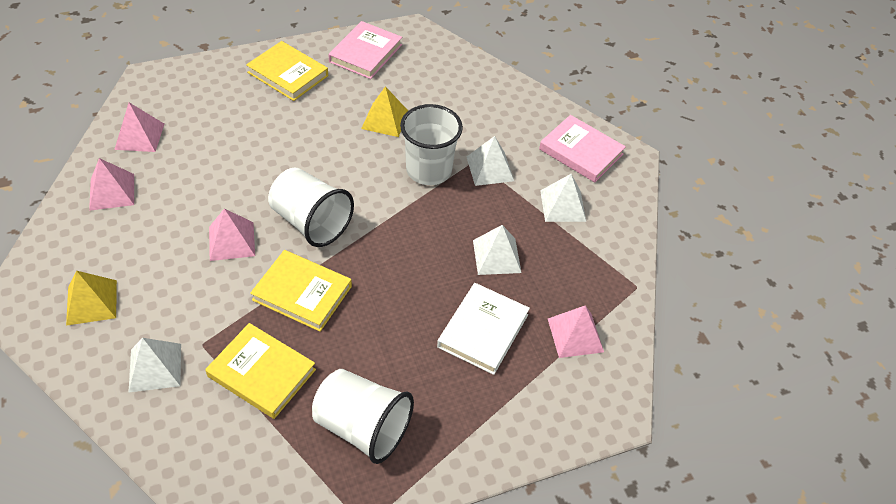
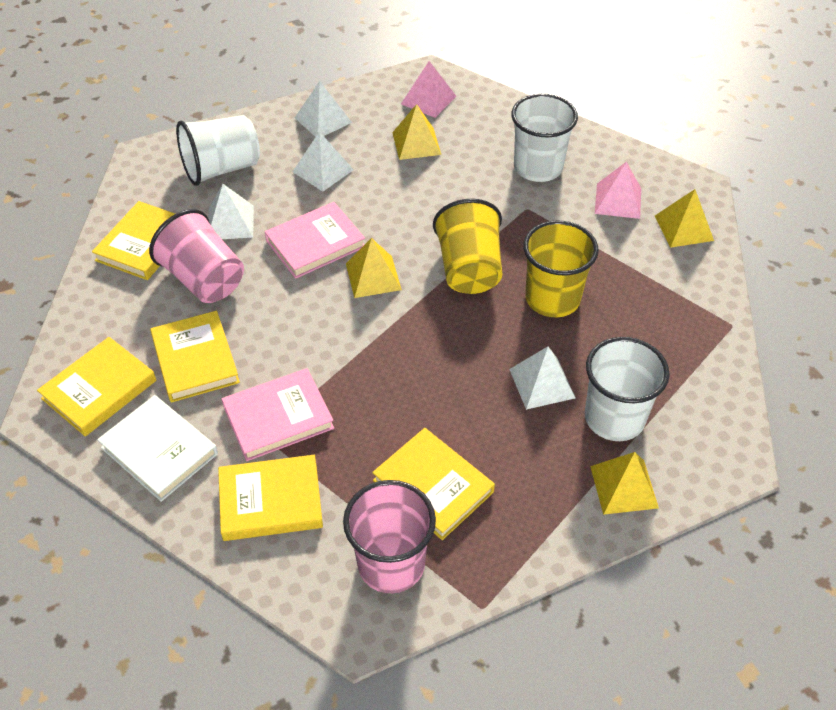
pink cup: none = 0 -> [149,209,244,303] [343,480,436,593] = 2
pink pyramid: [89,158,134,211] [114,103,164,152] [209,209,255,261] [548,306,604,358] = 4 -> [401,61,456,118] [595,162,641,219] = 2
yellow book: [205,323,316,419] [246,41,328,101] [250,250,352,332] = 3 -> [37,337,156,436] [92,201,175,280] [150,311,240,402] [218,455,323,541] [372,428,495,540] = 5
yellow cup: none = 0 -> [433,199,502,294] [523,221,599,317] = 2
yellow pyramid: [66,271,117,326] [361,86,408,137] = 2 -> [346,238,402,298] [392,104,441,160] [590,452,659,515] [655,189,714,248] = 4

